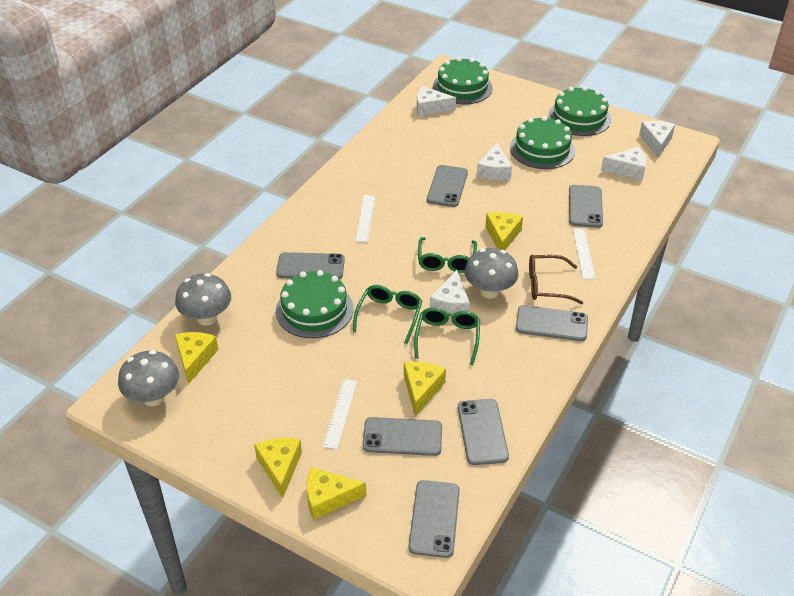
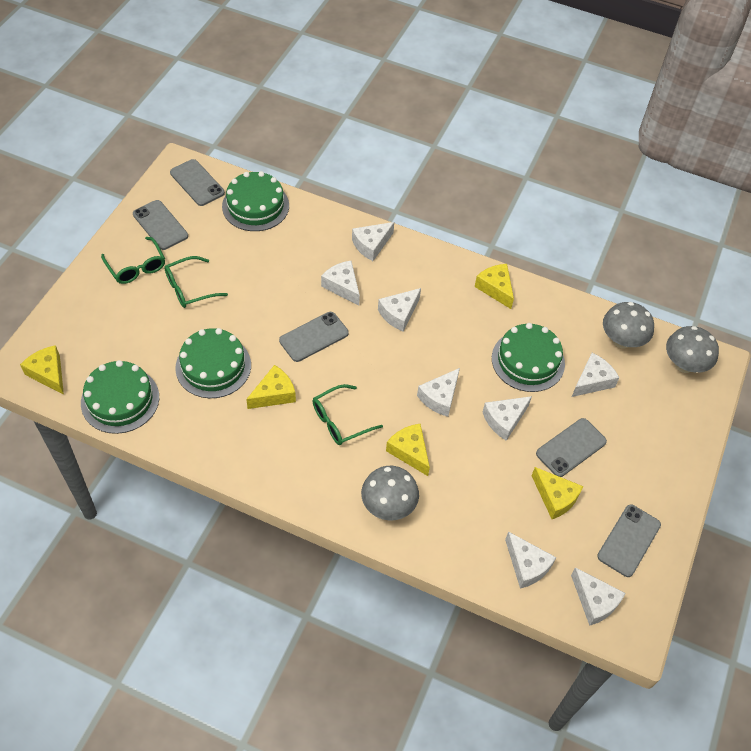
brown glasses: [529,255,583,304] = 1 -> none = 0
grey phone: [276,252,345,279] [362,417,442,456] [408,480,460,558] [427,165,468,207] [458,399,509,465] [516,305,588,341] [569,185,603,228] = 7 -> [133,200,188,250] [170,159,225,206] [279,312,349,362] [536,418,607,477] [597,505,661,577] = 5
white cheese: [417,86,456,116] [430,270,470,317] [477,142,512,181] [601,147,646,180] [639,121,675,158] = 5 -> [321,261,360,306] [352,222,394,261] [378,288,421,331] [417,368,460,417] [483,396,532,441] [505,532,556,589] [571,568,626,626] [572,353,620,397] = 8
white ruler: [323,379,357,449] [356,195,375,242] [573,229,596,279] = 3 -> none = 0

